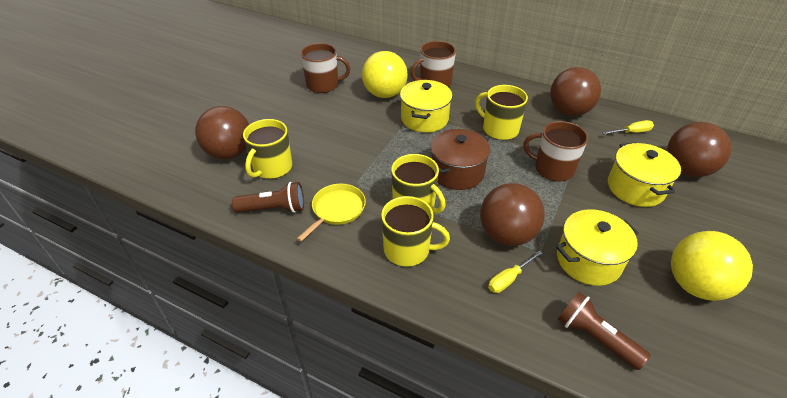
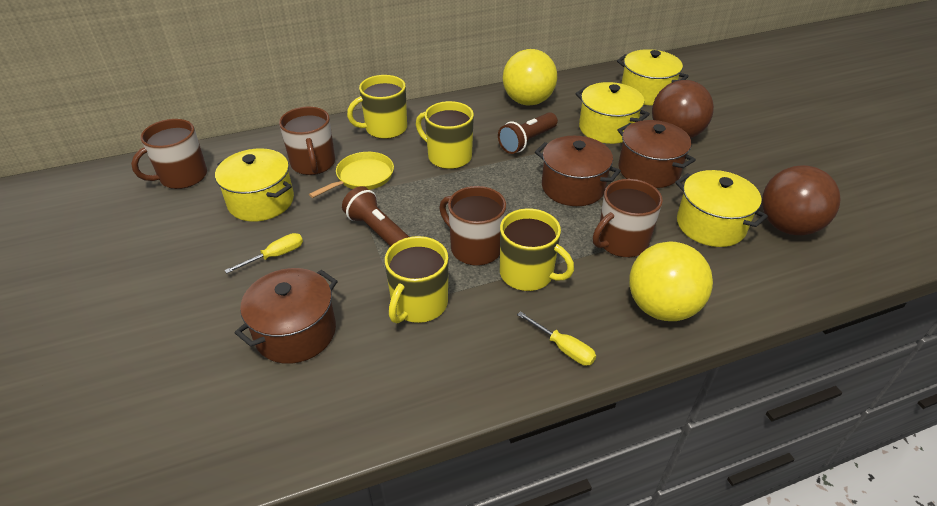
brown ball: [195,106,249,159] [480,183,545,246] [550,67,601,116] [667,122,731,177] = 4 -> [652,80,714,138] [762,165,840,235] = 2
brown mug: [301,43,351,93] [411,41,456,87] [523,121,588,181] = 3 -> [131,119,207,189] [279,107,335,175] [439,186,506,265] [593,179,663,257] = 4
brown pot: [430,129,490,190] = 1 -> [235,268,338,364] [535,136,621,206] [618,120,696,188] = 3
yellow pot: [400,80,453,133] [556,209,639,286] [608,142,681,207] = 3 -> [215,148,294,222] [575,82,650,144] [617,49,689,105] [675,170,768,247] = 4

